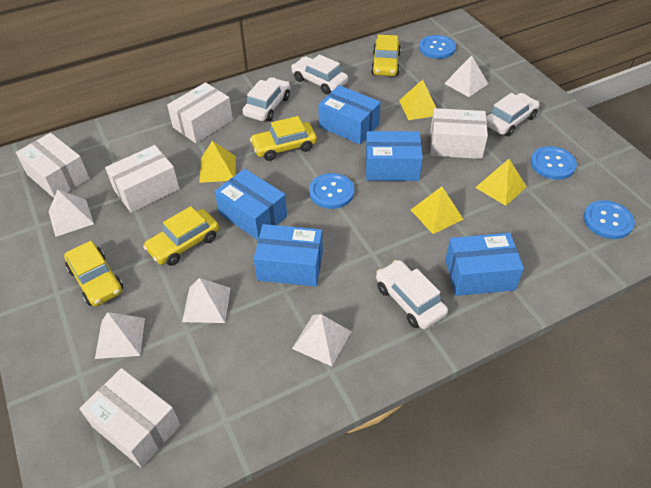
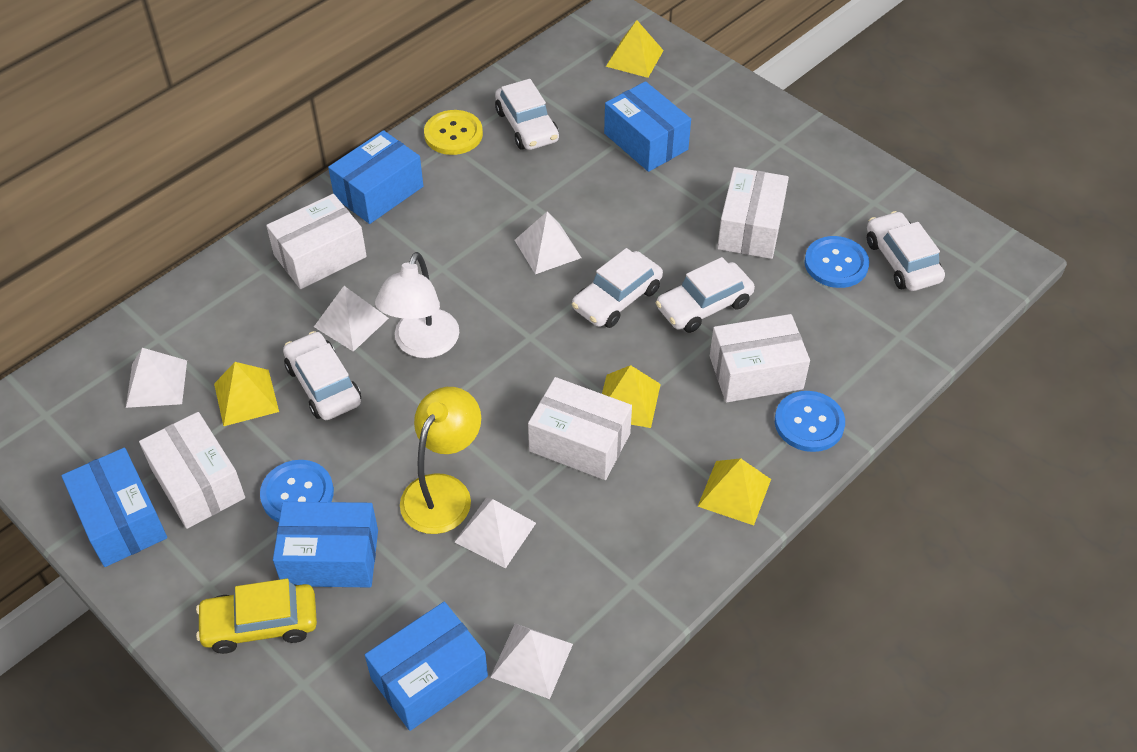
blue button: [309,173,354,209] [419,35,456,59] [531,146,577,180] [583,200,635,239] = 4 -> [260,460,334,522] [775,391,845,452] [804,236,869,288] = 3
white car: [243,77,290,121] [291,54,348,94] [376,260,448,329] [486,93,540,136] = 4 -> [283,331,361,420] [495,79,559,150] [572,248,663,328] [656,257,755,333] [867,211,945,291] = 5
white lamp: none = 0 -> [375,252,459,358] = 1
yellow button: none = 0 -> [424,110,483,155] = 1
yellow car: [64,241,123,306] [143,206,219,266] [250,116,317,161] [371,35,401,76] = 4 -> [196,579,317,654] = 1
yellow lamp: none = 0 -> [400,387,481,534] = 1

